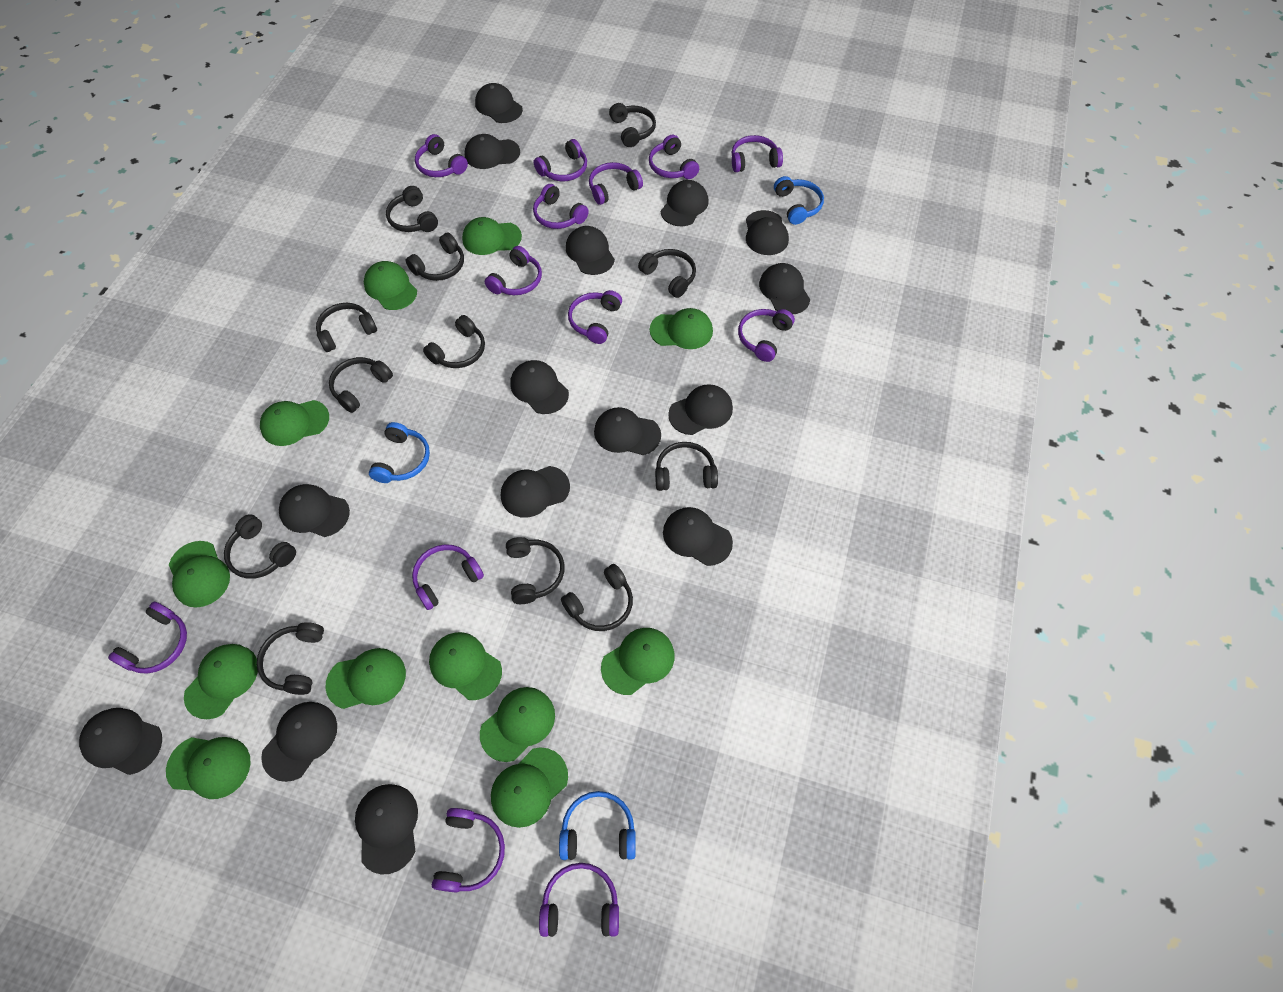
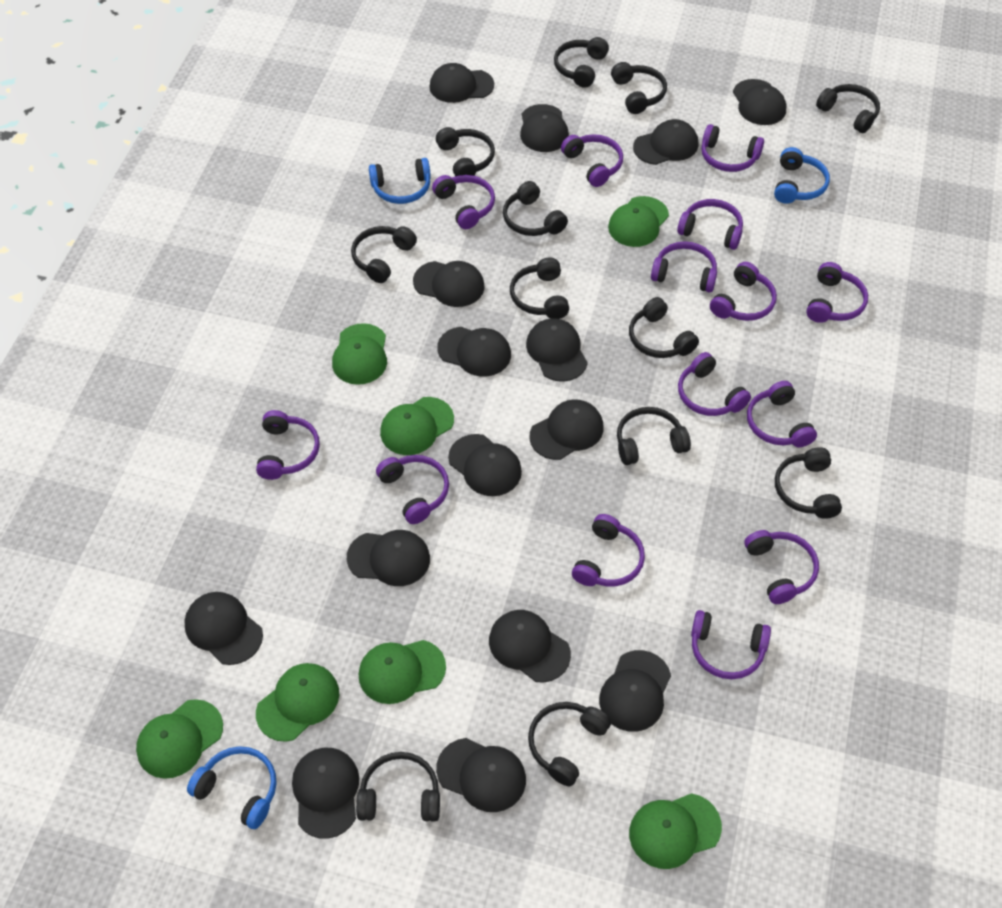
green cap: [166,737,251,799] [169,541,230,608] [184,644,258,719] [260,400,329,446] [325,648,406,709] [364,261,417,310] [429,632,502,700] [462,217,522,255] [480,687,555,762] [491,747,568,828] [601,628,675,695] [650,308,713,349] = 12 -> [136,699,223,779] [256,663,339,742] [332,323,387,385] [359,640,446,704] [380,397,454,455] [608,196,669,247] [629,793,722,869] = 7
purple headphones: [108,602,187,674] [412,544,484,610] [415,134,468,177] [432,808,505,892] [485,246,542,295] [533,139,587,181] [533,184,589,229] [539,863,619,937] [568,290,622,344] [589,162,643,205] [649,135,699,179] [732,135,783,172] [738,309,795,362] = 13 -> [256,410,320,480] [376,455,449,524] [432,175,495,229] [561,134,623,187] [572,514,645,586] [651,241,717,293] [677,199,743,250] [678,352,751,416] [691,610,771,679] [701,124,764,172] [710,262,777,321] [744,530,819,604] [747,381,817,447] [807,262,868,323] = 14

